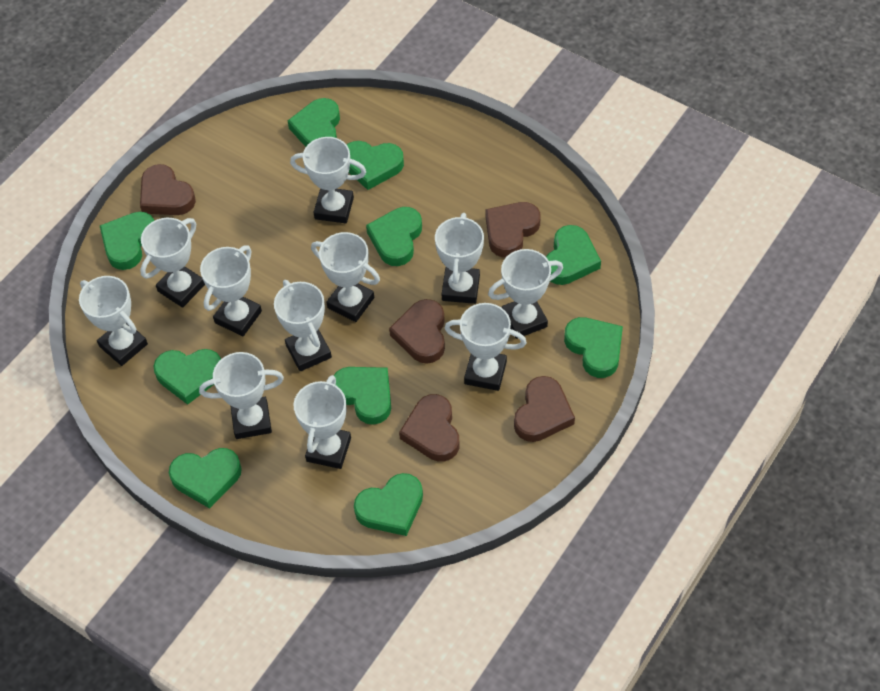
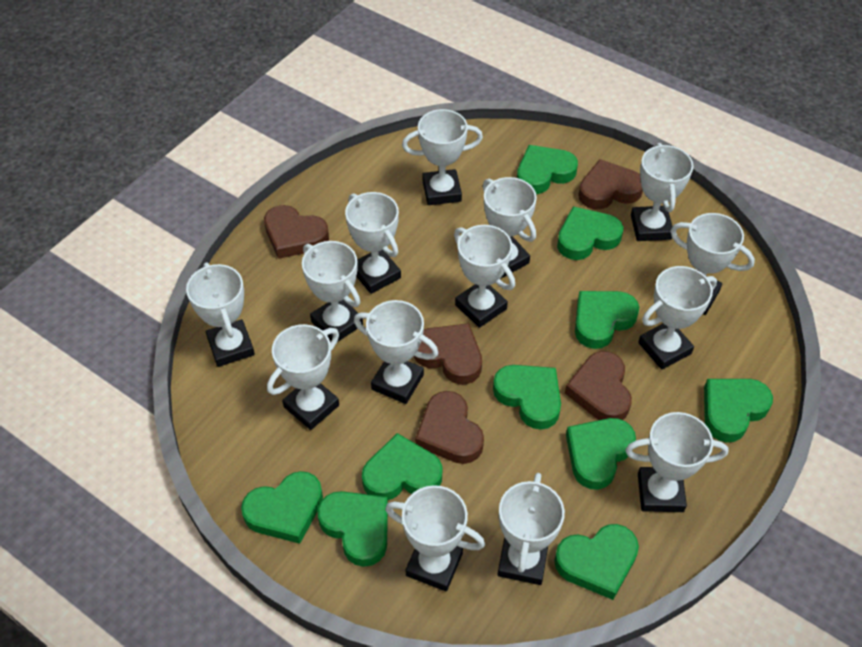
white trophy: [79,276,148,366] [140,218,205,308] [199,352,284,439] [200,245,262,336] [274,280,332,371] [290,137,366,223] [294,375,351,469] [311,232,380,322] [435,213,484,304] [444,303,527,391] [488,249,563,339] = 11 -> [186,262,255,367] [267,324,339,430] [302,241,363,342] [345,192,401,294] [354,300,439,404] [385,485,485,592] [402,109,483,205] [454,225,515,328] [483,177,537,278] [498,473,565,585] [625,412,729,512] [631,143,694,241] [638,266,717,370] [670,213,755,315] = 14

